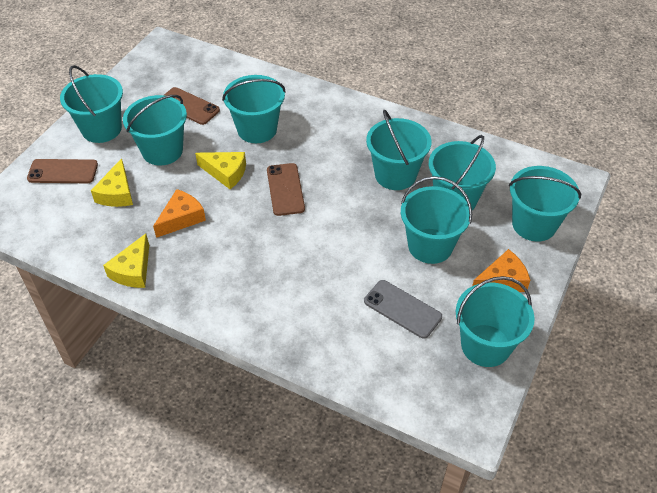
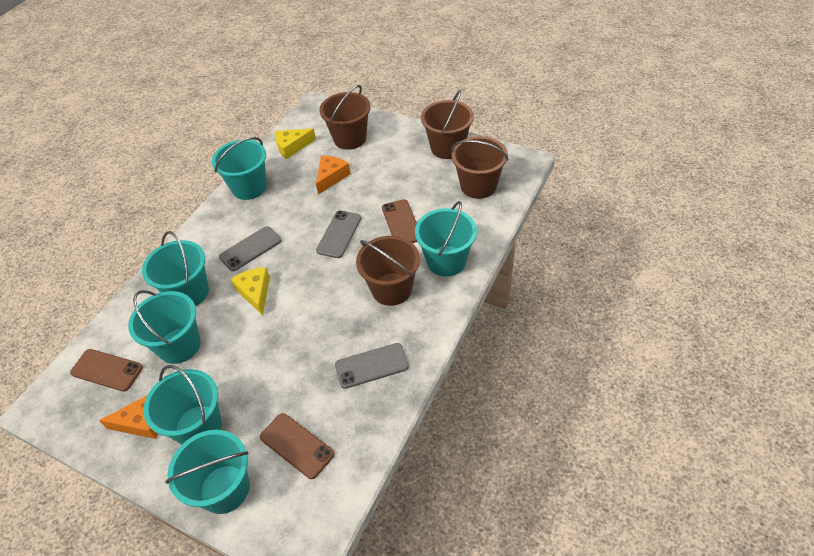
brown bucket: none = 0 -> [319,85,371,150] [356,236,420,306] [421,90,474,159] [451,136,508,199] = 4
grey phone: [364,280,442,339] = 1 -> [219,226,281,271] [316,210,361,258] [335,343,409,389] = 3
turquoise bucket: [60,65,123,143] [123,95,187,165] [222,75,286,143] [366,109,431,190] [401,176,472,264] [429,135,496,210] [456,276,535,367] [509,166,581,242] = 8 -> [128,290,201,364] [142,231,209,306] [143,365,222,445] [165,430,250,514] [212,137,267,200] [415,201,477,277] = 6
yellow cheese: [91,158,133,207] [103,234,149,288] [195,152,246,189] = 3 -> [231,267,270,315] [275,128,316,159] = 2

